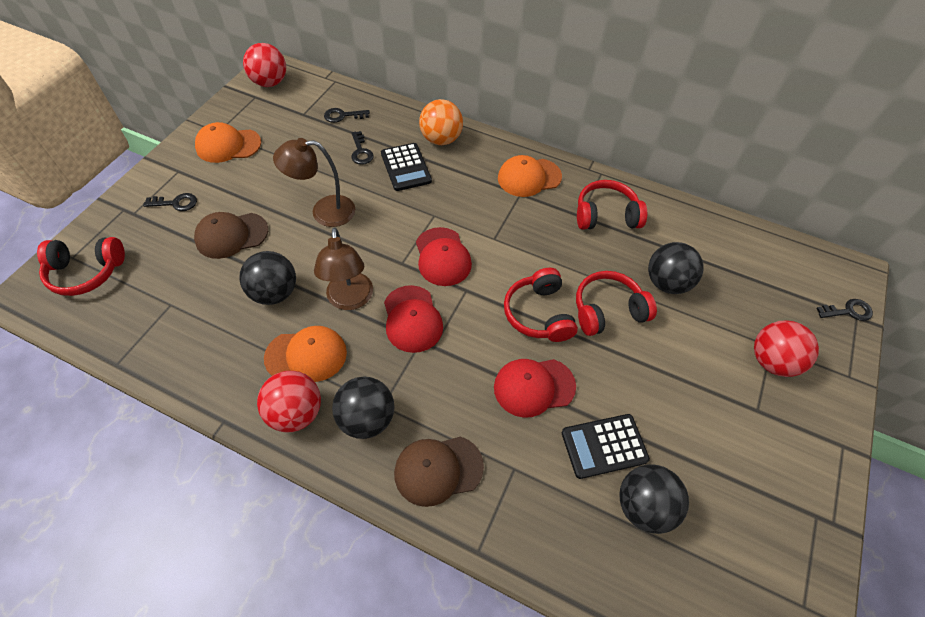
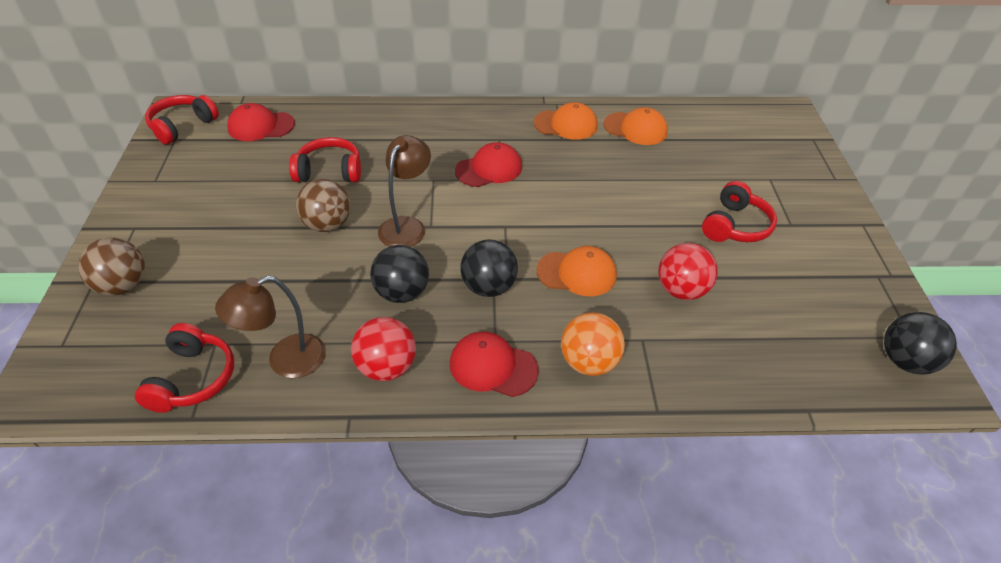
black ball: [239,251,296,305] [332,377,394,439] [619,464,689,534] [648,242,704,294] = 4 -> [370,245,429,303] [460,239,518,297] [884,312,957,374] = 3
black calculator: [381,143,432,191] [562,414,650,479] = 2 -> none = 0
black key: [143,193,197,211] [324,108,370,123] [351,131,374,165] [816,299,873,321] = 4 -> none = 0
brown ball: none = 0 -> [78,237,145,296] [296,179,351,232] = 2
brown cap: [194,212,268,259] [394,437,484,507] = 2 -> none = 0
red ball: [243,43,286,87] [257,371,321,433] [754,320,819,377] = 3 -> [351,317,416,381] [658,243,718,300] = 2

